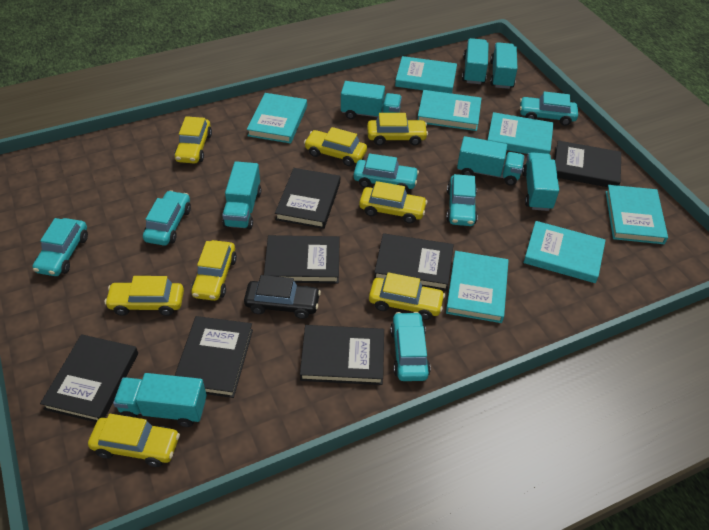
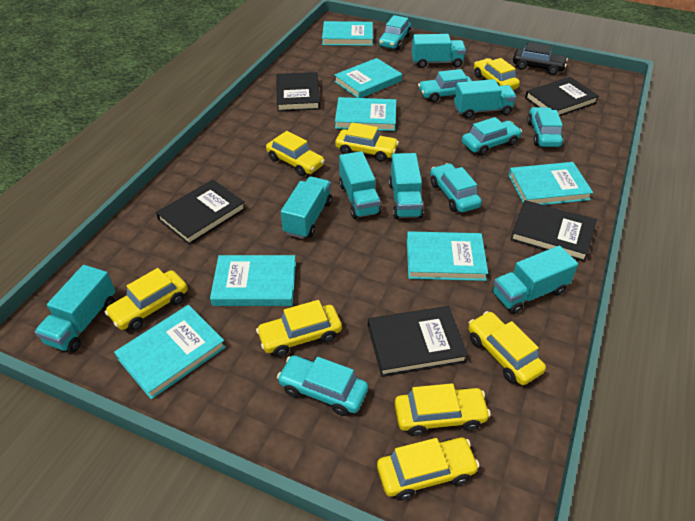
black book: [40,334,138,422] [174,316,253,398] [264,235,340,284] [275,168,340,229] [300,325,384,385] [374,233,454,291] [554,140,621,187] = 7 -> [156,179,246,245] [277,72,320,111] [368,306,468,377] [510,200,597,262] [525,77,599,116] = 5

